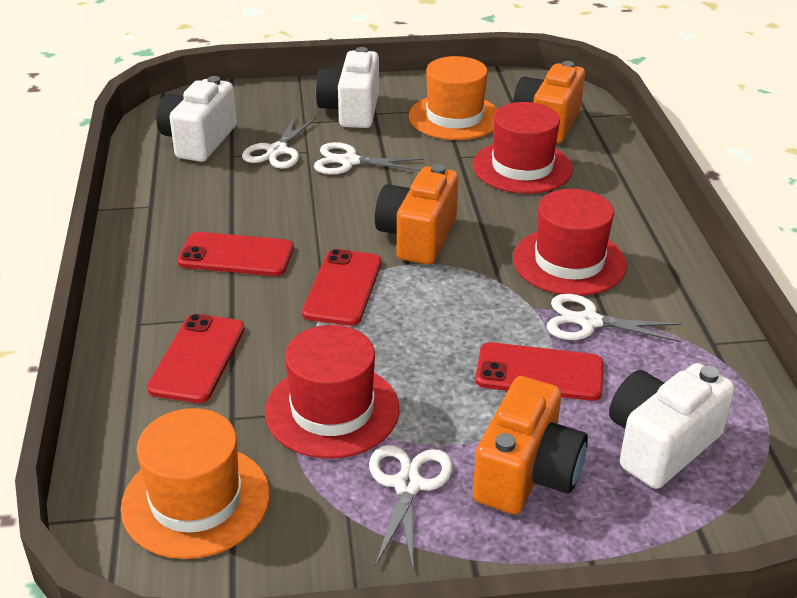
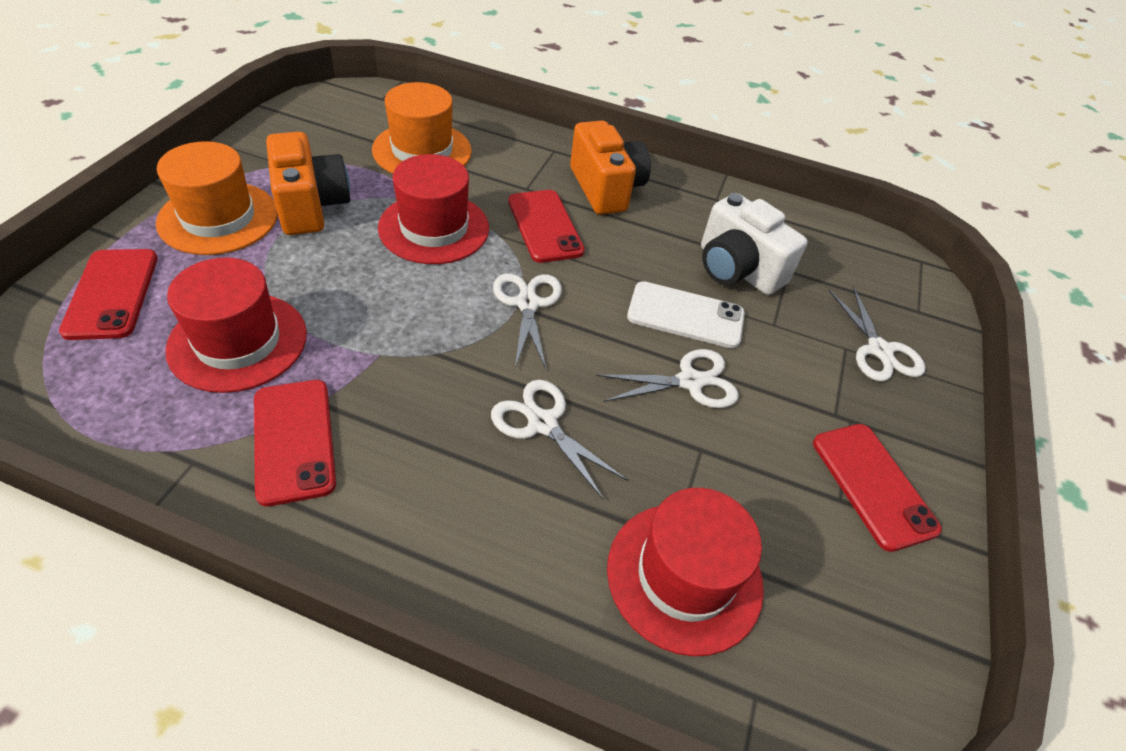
orange camera: [375,164,459,265] [473,376,588,514] [513,61,585,143] = 3 -> [266,132,350,235] [570,121,651,215] = 2
white camera: [156,76,237,162] [316,47,379,128] [609,363,735,489] = 3 -> [701,193,808,295] = 1
white phone: none = 0 -> [627,281,745,349] = 1

